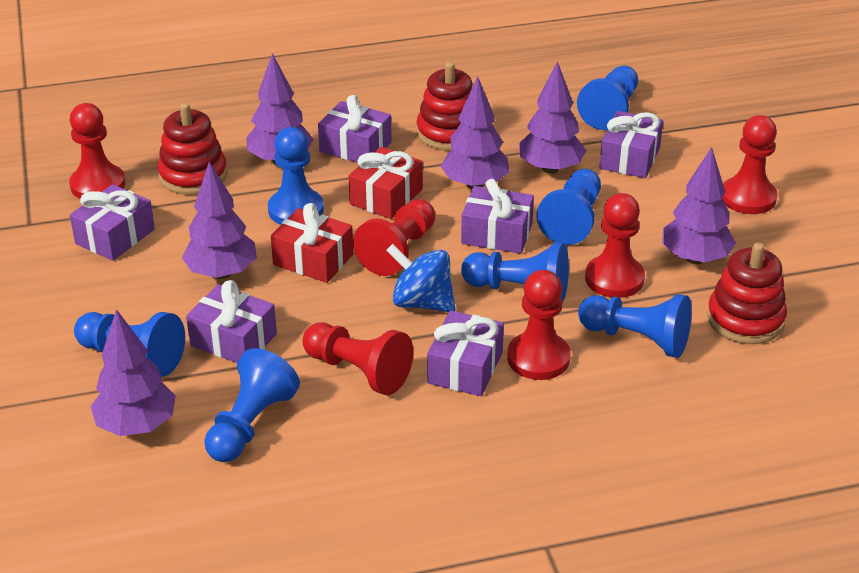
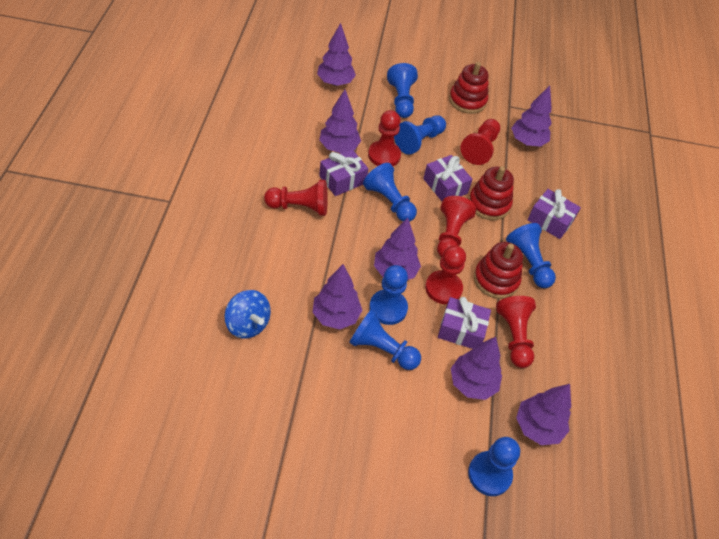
purple gift: [70,184,155,261] [186,280,277,363] [318,95,392,163] [427,310,504,396] [461,179,534,254] [599,111,663,178] = 6 -> [319,149,369,196] [423,155,472,201] [438,297,491,349] [528,189,581,239] = 4
purple tree: [90,309,176,436] [182,161,257,279] [247,53,314,164] [441,77,509,189] [519,61,586,174] [662,147,736,264] = 6 -> [312,264,362,330] [317,23,356,86] [319,89,361,153] [374,218,421,280] [451,337,502,400] [511,85,552,147] [516,384,571,445] = 7
red gift: [271,203,353,283] [348,147,423,219] = 2 -> none = 0

